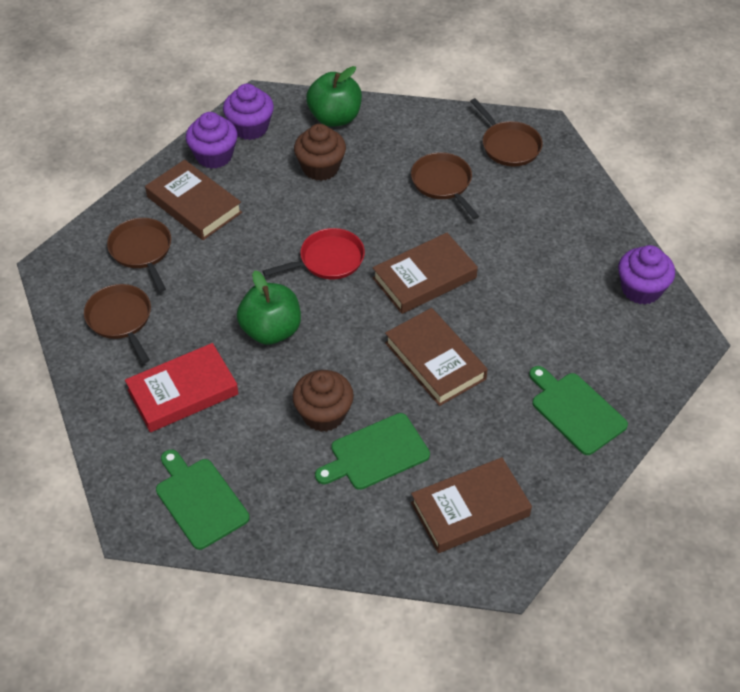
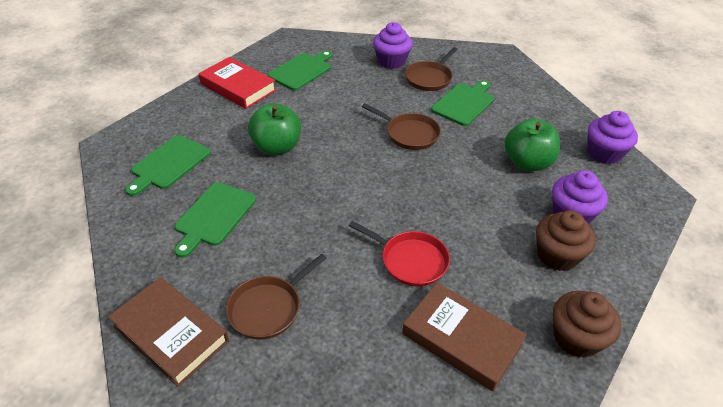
brown book: [145,160,242,240] [372,233,478,314] [385,308,488,406] [411,457,532,553] = 4 -> [108,277,229,387] [402,282,527,391] = 2
brown pan: [84,284,151,364] [107,218,171,292] [411,152,479,219] [470,98,543,166] = 4 -> [226,254,326,339] [362,103,441,150] [405,47,458,91] = 3
green cutting board: [156,450,249,550] [315,413,430,490] [529,366,628,455] = 3 -> [125,135,211,196] [174,182,256,258] [268,51,333,90] [431,80,494,126] = 4

